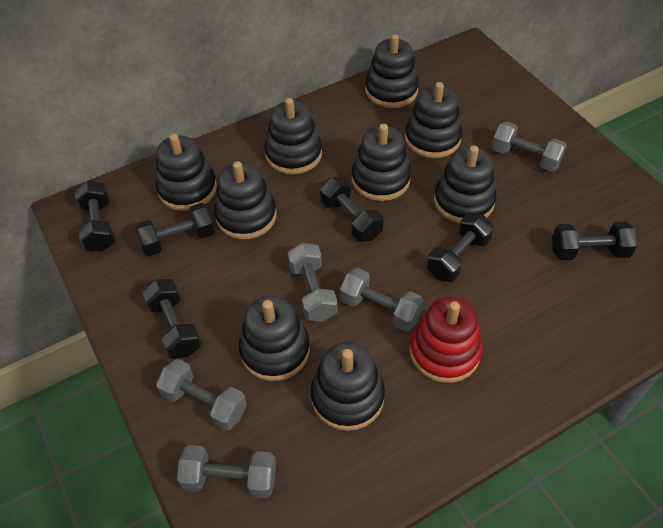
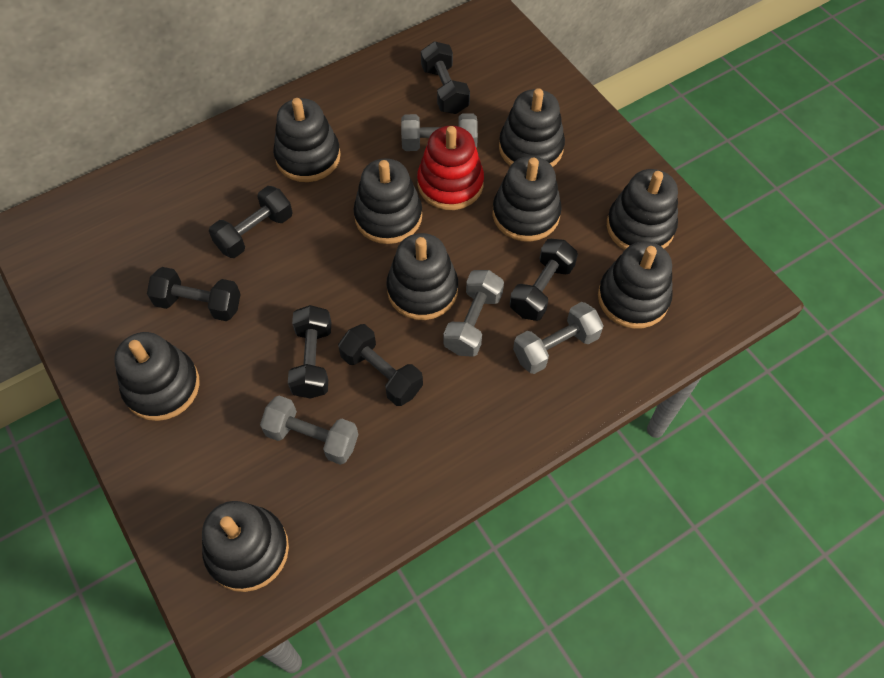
grey dumbbell: [156,359,247,431] [177,445,276,498] [288,243,338,322] [340,268,424,332] [492,121,567,172] = 5 -> [260,395,358,465] [401,113,478,151] [443,270,504,357] [513,302,603,374] = 4

